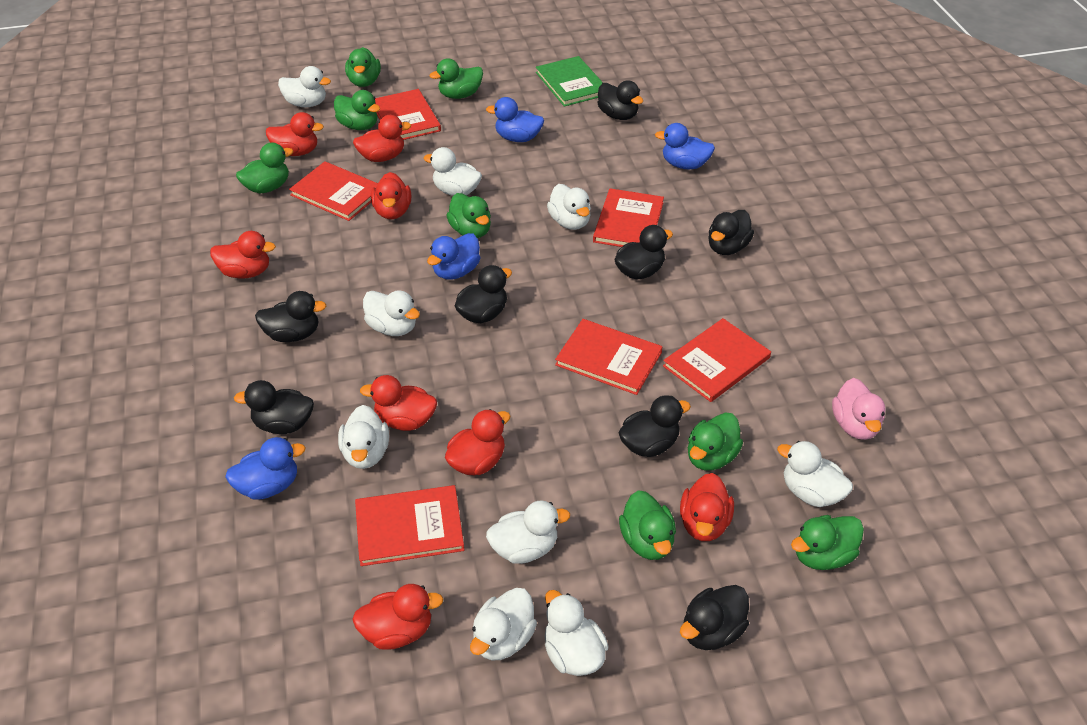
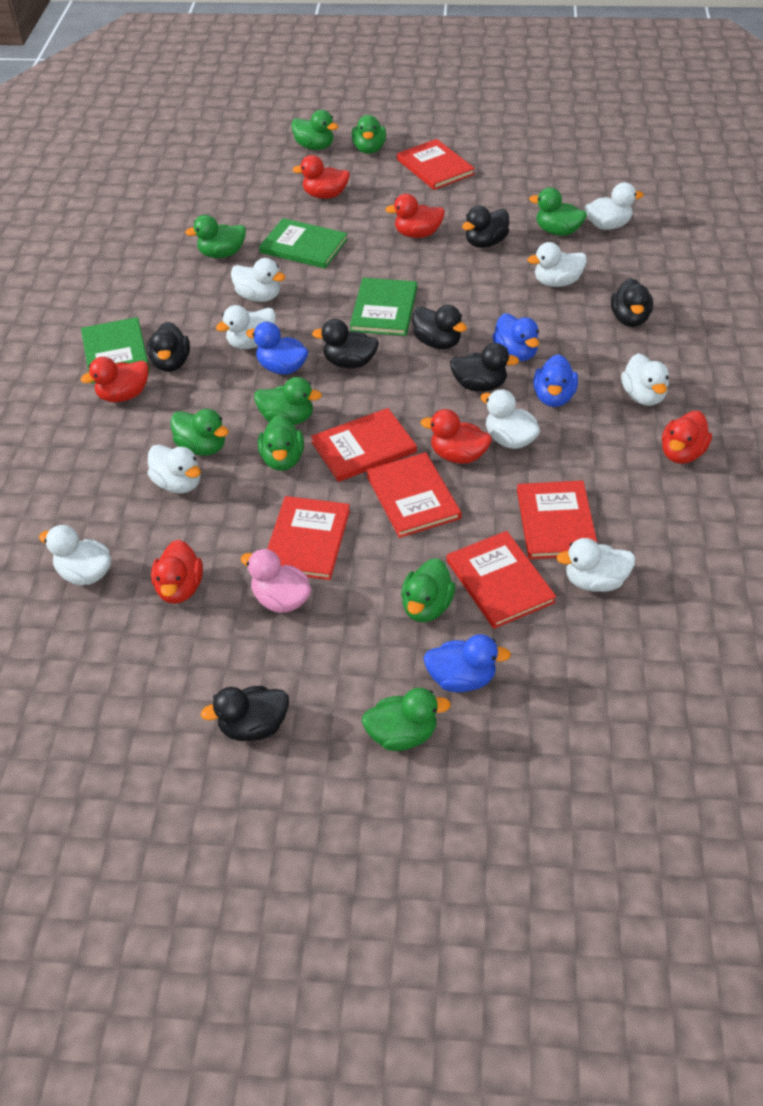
black duck: [234,380,314,434] [255,291,327,342] [455,265,512,323] [597,80,643,120] [615,225,673,280] [619,396,691,457] [680,585,749,650] [708,210,754,255] = 8 -> [147,322,190,372] [201,686,289,741] [312,319,379,368] [413,305,467,349] [450,343,519,392] [462,206,509,248] [611,278,653,327] = 7
green book: [536,56,603,107] = 1 -> [81,317,150,384] [259,218,348,268] [350,278,417,336] = 3
green duck: [236,142,294,193] [334,90,380,130] [345,47,381,87] [430,58,483,99] [446,193,491,238] [619,490,676,560] [688,413,743,471] [791,515,864,570] = 8 -> [170,409,229,456] [185,215,246,258] [254,377,322,425] [258,415,304,471] [291,110,339,150] [352,115,386,154] [362,688,451,751] [401,558,455,622] [529,187,587,236] = 9
red duck: [210,231,276,279] [266,112,324,156] [352,584,443,650] [353,115,411,162] [360,375,437,431] [371,172,411,219] [445,409,510,475] [680,473,734,541] = 8 -> [81,357,149,402] [151,539,203,604] [292,155,350,199] [385,194,445,238] [420,409,492,464] [662,411,712,464] = 6

